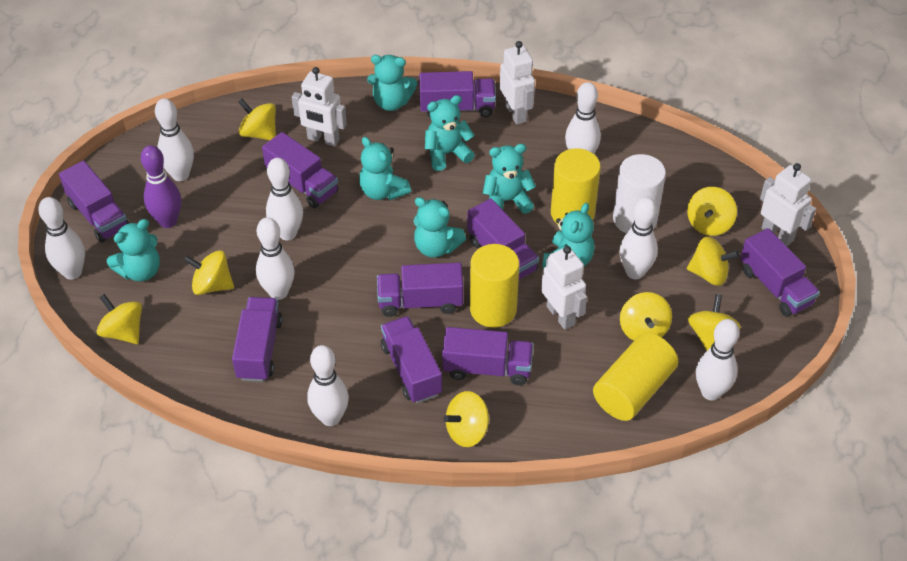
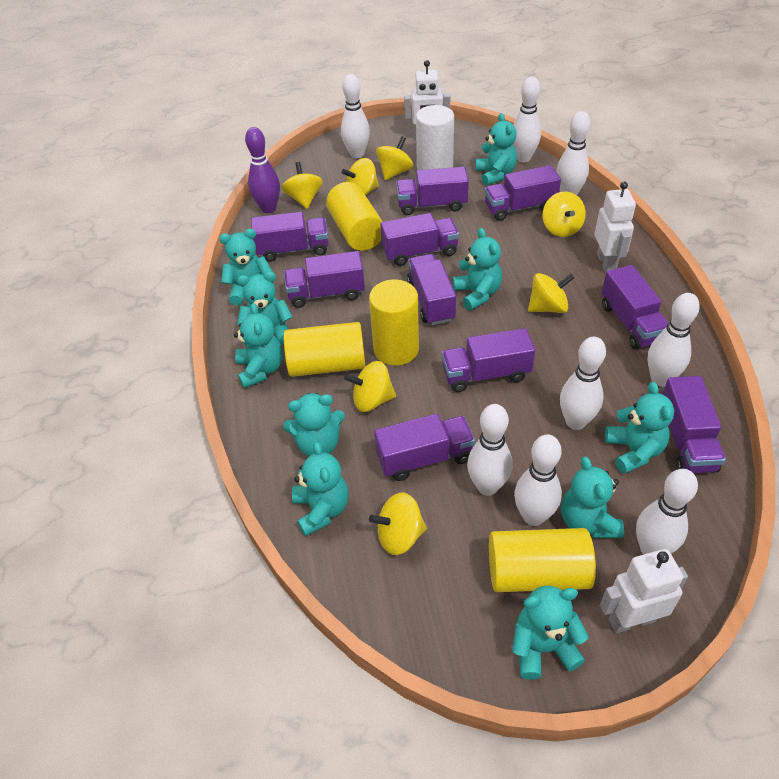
purple truck: [59,161,129,243] [232,297,283,382] [262,132,339,208] [377,263,463,317] [381,316,442,403] [419,71,496,118] [442,327,533,385] [467,198,539,280] [740,228,820,317] = 9 -> [251,212,329,262] [284,251,365,308] [374,414,475,481] [380,213,459,266] [396,167,469,215] [407,254,456,325] [442,328,535,392] [484,165,561,221] [602,265,669,350] [662,376,726,473] = 10
turquoise teddy bear: [107,219,160,281] [359,137,411,200] [367,55,417,111] [414,197,466,258] [425,95,475,171] [483,144,536,214] [542,203,595,268] = 7 -> [219,229,273,306] [234,303,283,388] [237,271,292,347] [283,393,345,456] [292,442,349,537] [453,228,502,310] [476,113,517,186] [512,586,589,680] [561,456,624,538] [605,382,674,474] = 10
white robot: [292,67,347,147] [500,41,535,125] [541,246,587,330] [760,163,816,246] = 4 -> [404,60,450,140] [595,182,636,273] [600,549,688,633] = 3
yellow cylinder: [470,244,519,328] [551,148,601,224] [593,333,678,421] = 3 -> [284,322,365,377] [326,182,383,251] [369,280,419,366] [489,528,596,592] = 4
yellow spinning top: [97,294,142,344] [184,250,234,295] [238,99,276,140] [443,391,490,447] [620,292,672,341] [687,187,737,236] [687,237,739,286] [688,294,741,351] = 8 -> [282,162,323,209] [342,158,379,195] [344,361,396,412] [369,492,427,555] [376,136,413,180] [528,273,574,313] [543,192,586,237] = 7

